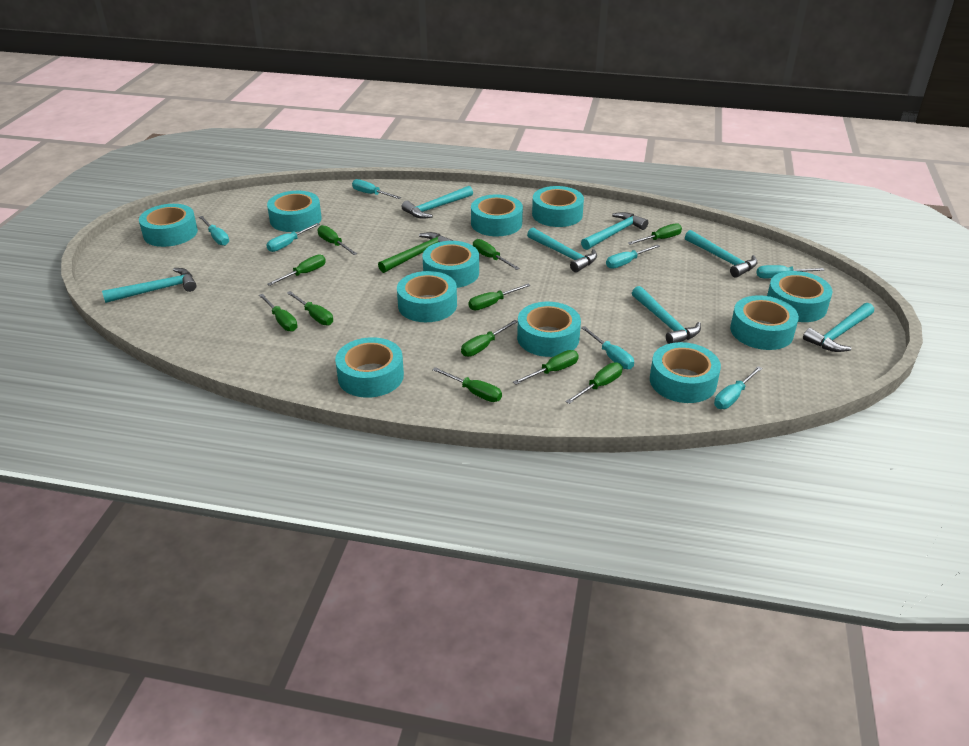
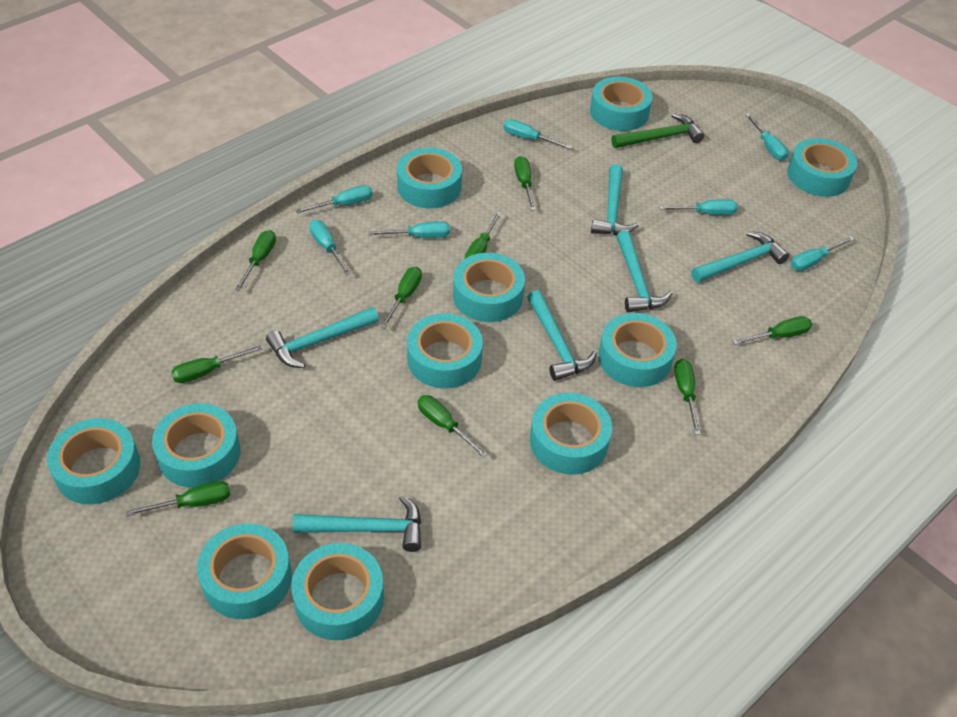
green screwdriver: [259,294,297,331] [267,254,326,286] [287,291,333,326] [317,225,357,255] [432,367,502,402] [461,320,518,357] [469,284,531,310] [473,239,520,270] [513,350,579,385] [565,362,623,404] [628,223,682,245] = 11 -> [126,481,230,516] [171,345,262,383] [235,230,276,291] [380,267,422,329] [418,395,488,458] [465,212,502,258] [514,156,536,210] [674,359,701,435] [733,316,812,345] = 9
turquoise hammer: [102,268,197,303] [402,186,473,219] [527,228,597,272] [581,212,648,250] [632,286,701,344] [685,230,757,278] [803,303,874,352] = 7 -> [266,307,379,368] [293,495,421,552] [527,290,597,381] [591,164,639,235] [616,230,672,313] [691,231,789,283] = 6

